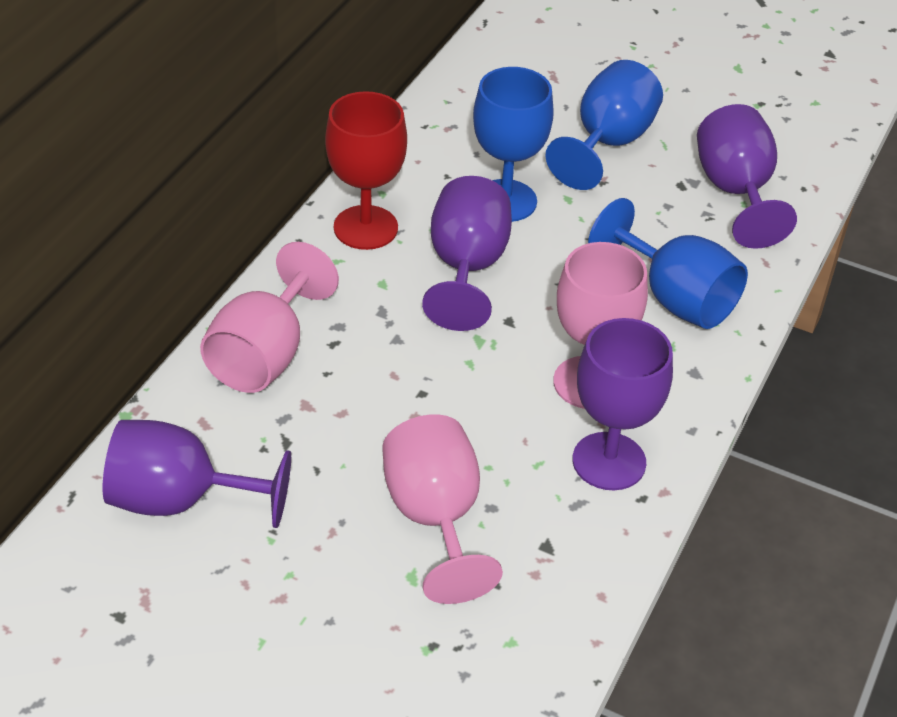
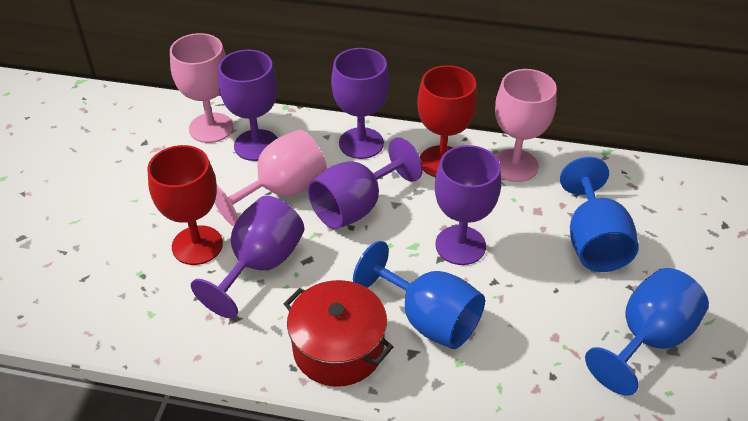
purple goblet: [103,420,291,528] [422,176,512,331] [573,318,673,490] [697,104,797,249] = 4 -> [191,196,305,318] [218,50,278,161] [308,137,423,229] [331,48,389,159] [435,145,501,265] = 5
red goblet: [325,91,407,250] = 1 -> [147,145,223,265] [417,65,477,177] = 2
red pot: none = 0 -> [284,280,393,387] = 1

